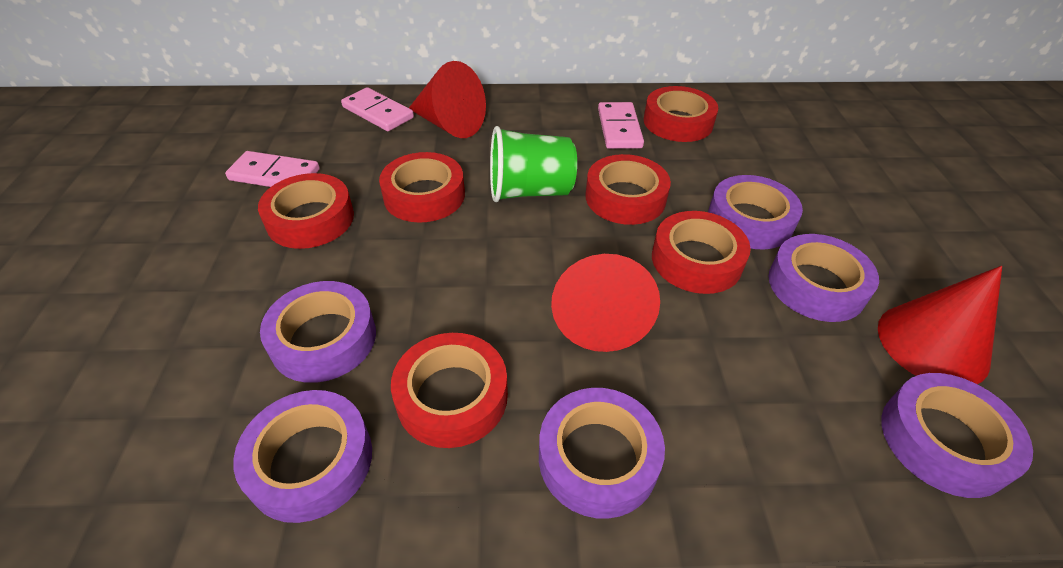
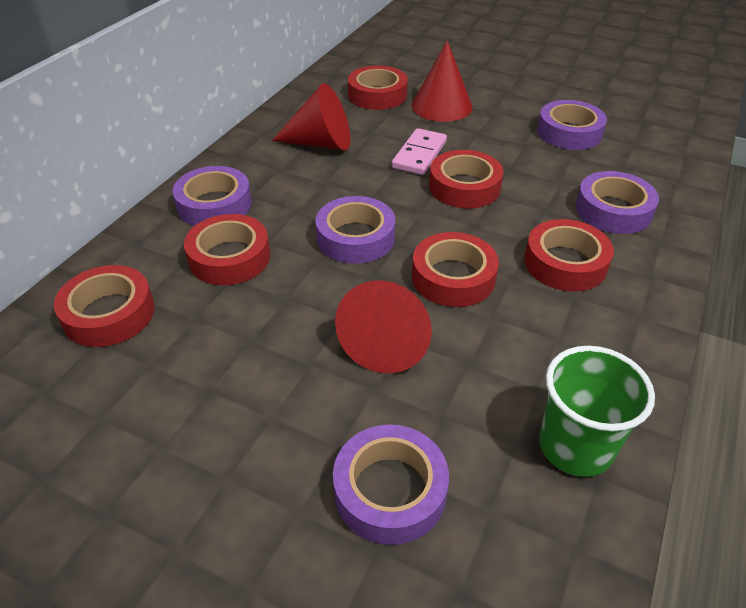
pink domino: [225,151,320,187] [341,87,414,131] [598,102,644,149] = 3 -> [392,128,447,175] = 1
purple tape: [233,390,372,523] [260,281,376,383] [539,388,665,519] [708,175,803,249] [768,234,879,322] [881,373,1033,498] = 6 -> [173,166,252,226] [315,196,395,264] [333,424,449,545] [537,100,607,150] [575,171,659,234] = 5

